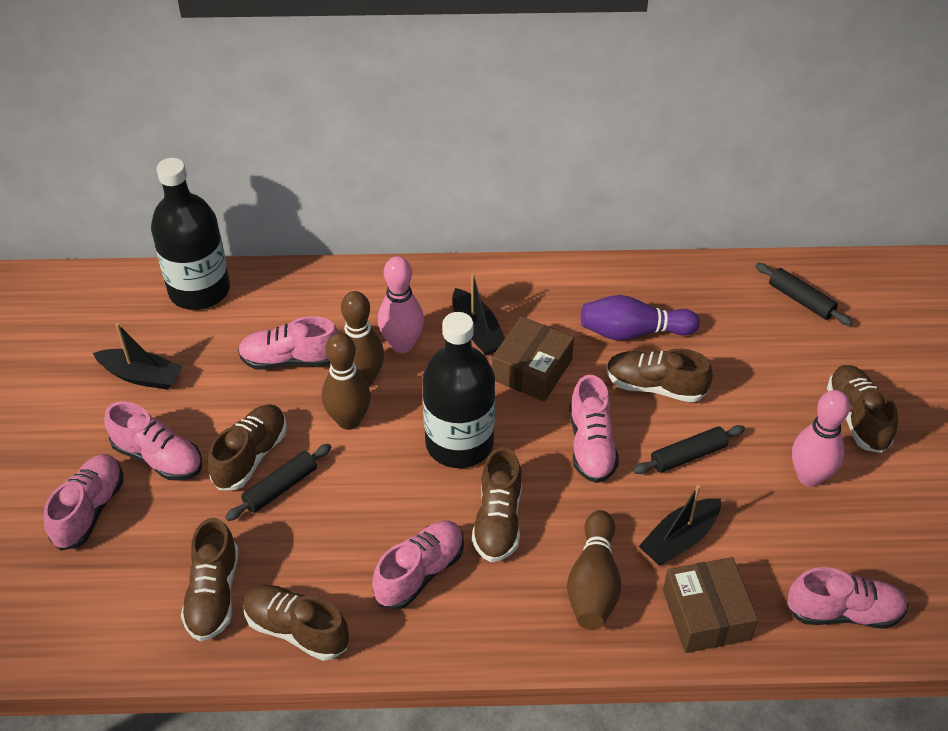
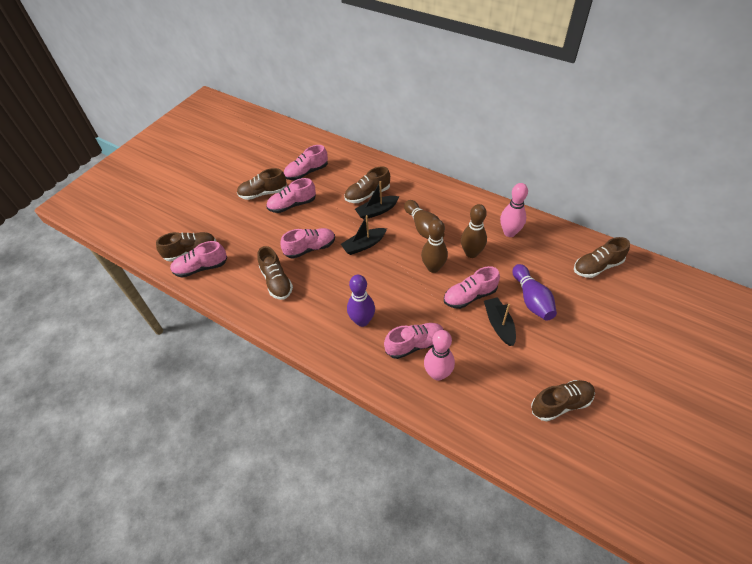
black bottle: [151,158,230,310] [422,312,495,468] = 2 -> none = 0
black rolling pin: [225,444,332,521] [633,425,745,474] [756,263,853,326] = 3 -> none = 0
brown box: [492,316,574,402] [663,557,758,653] = 2 -> none = 0
purple bowling pin: [581,295,700,340] = 1 -> [347,275,375,327] [512,264,557,321] = 2

